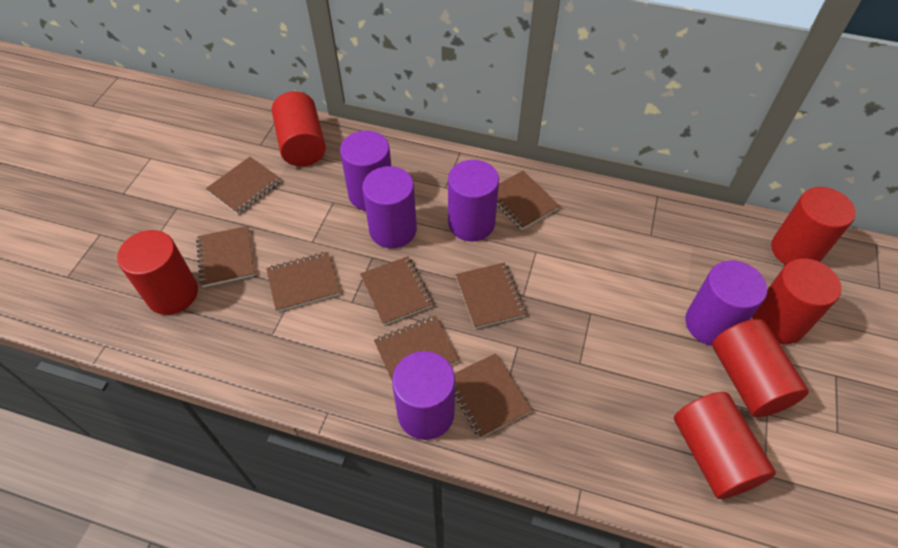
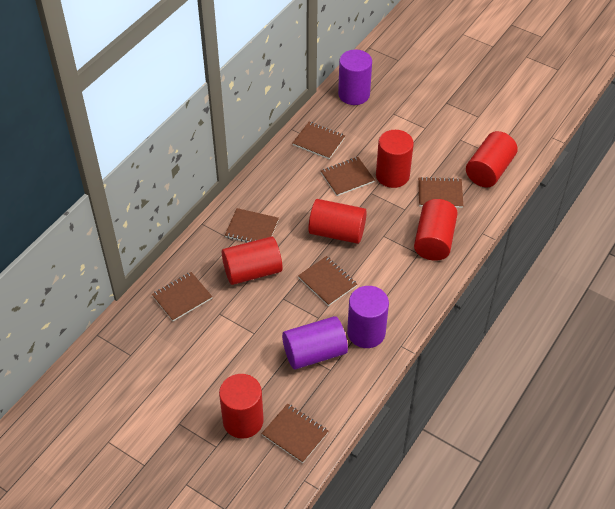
brown notebook: [196,226,255,287] [206,157,281,214] [266,252,340,312] [360,256,433,325] [374,316,458,380] [454,353,532,438] [456,262,526,329] [497,171,560,230] = 8 -> [152,272,212,321] [225,208,279,243] [261,404,328,463] [293,122,345,159] [298,256,357,306] [321,157,375,196] [418,177,463,208] = 7
purple cylinder: [340,131,391,211] [362,166,417,248] [392,351,455,440] [448,160,499,241] [685,260,767,346] = 5 -> [282,316,348,369] [338,50,372,105] [347,286,389,348] = 3

